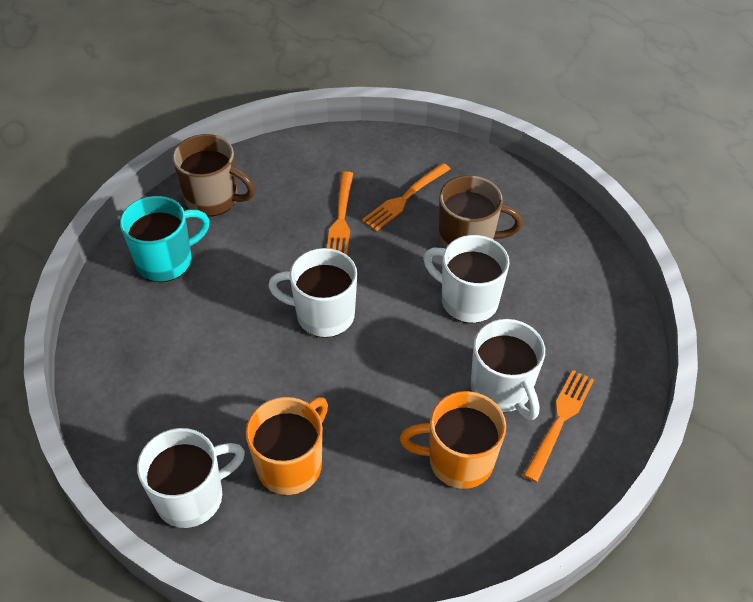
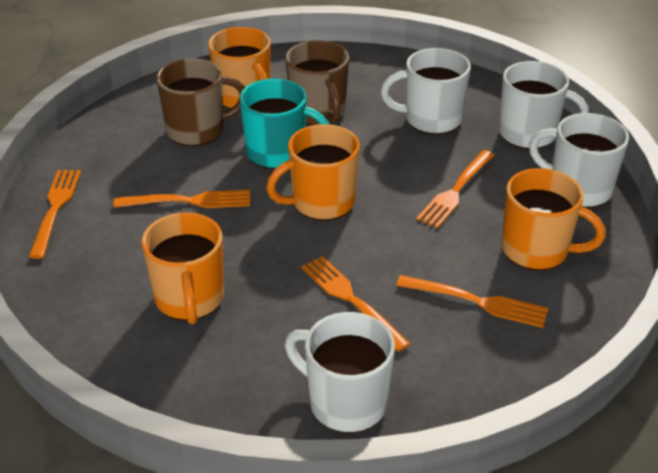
orange fork: [327,171,353,255] [362,163,450,231] [523,370,594,482] = 3 -> [29,170,81,259] [113,190,250,208] [302,256,410,352] [396,275,548,328] [416,150,494,228] = 5
orange mug: [246,397,328,495] [400,391,506,489] = 2 -> [141,212,224,325] [208,27,271,109] [266,124,360,221] [502,168,606,270] = 4

